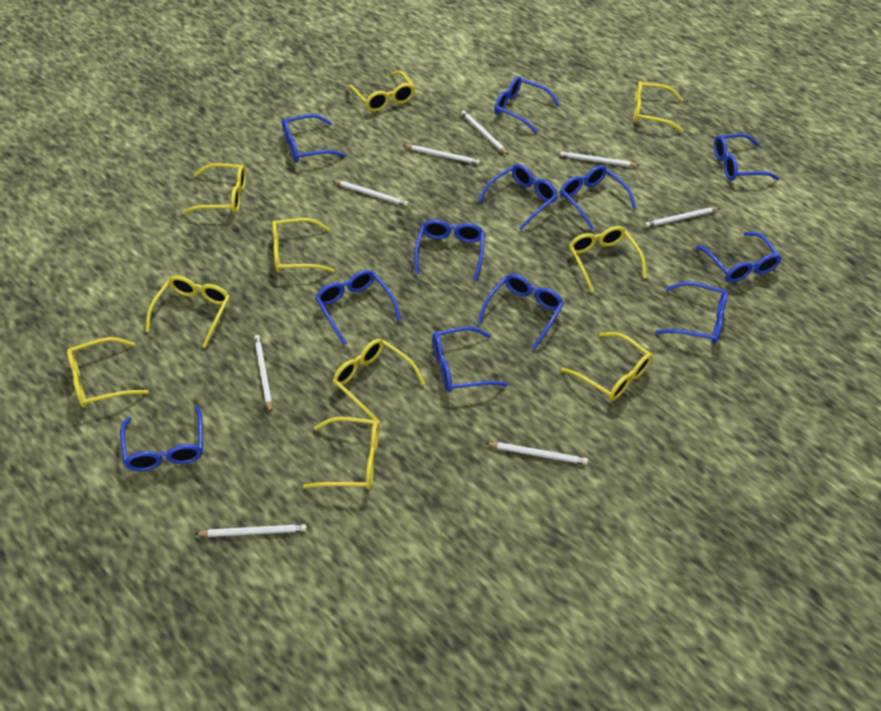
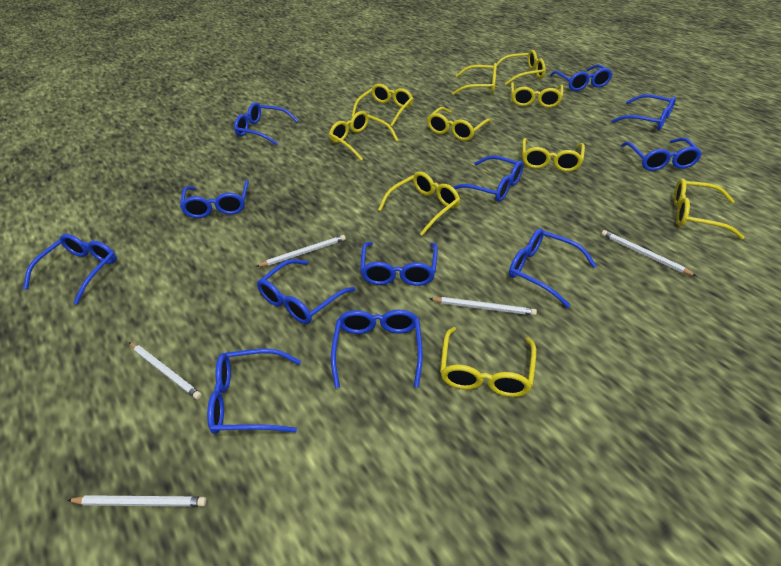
white pencil: [195,524,307,537] [254,335,272,413] [332,180,409,206] [403,145,480,165] [461,110,508,155] [485,442,588,465] [560,151,640,167] [645,207,720,227] = 8 -> [67,495,207,507] [129,342,202,400] [256,235,346,267] [429,297,537,316] [601,230,696,276] = 5

